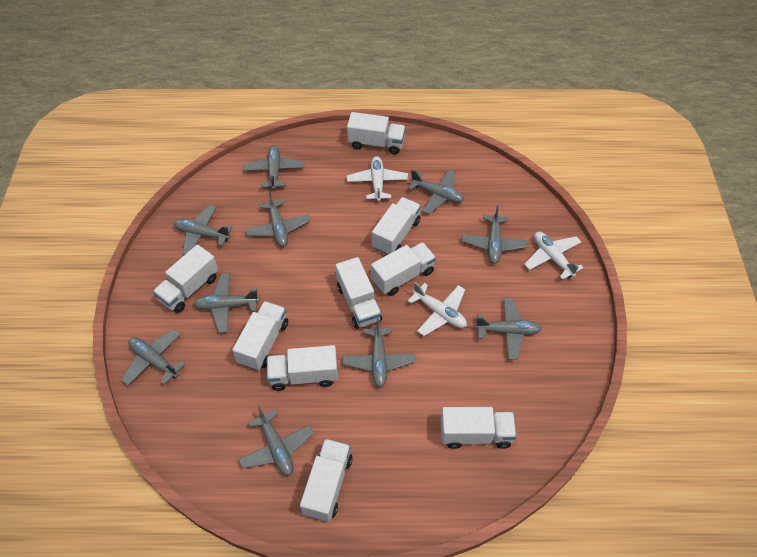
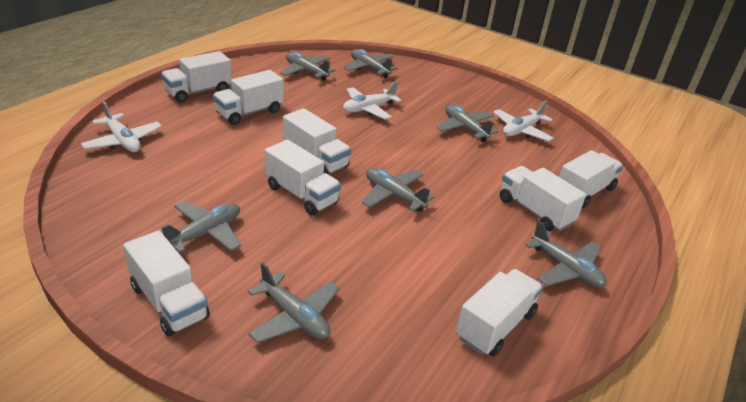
grey plane: [121,329,185,386] [174,205,232,255] [194,273,259,333] [239,406,314,476] [243,145,304,190] [246,191,310,247] [343,319,416,388] [408,169,464,214] [462,205,528,264] [475,298,542,360] = 10 -> [161,201,241,253] [248,262,340,343] [280,52,335,81] [344,49,397,78] [362,168,435,212] [436,105,498,142] [525,220,607,288] = 7
white truck: [153,244,218,313] [232,301,288,371] [267,345,338,391] [300,439,353,522] [335,257,382,329] [347,112,406,154] [371,242,436,296] [372,197,421,255] [440,407,517,449] = 9 -> [123,230,210,336] [161,51,232,103] [213,70,284,125] [265,139,341,215] [283,108,351,175] [456,269,543,357] [500,166,586,231] [559,150,623,208] = 8

